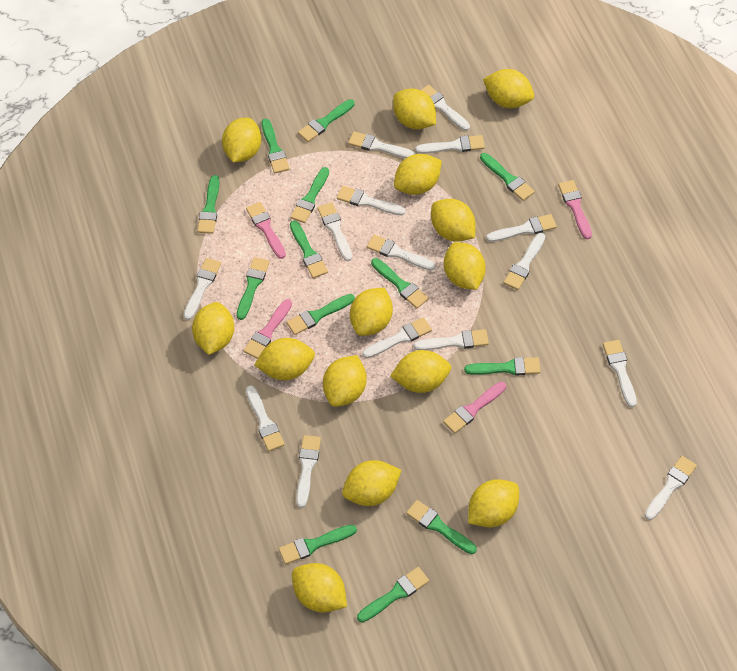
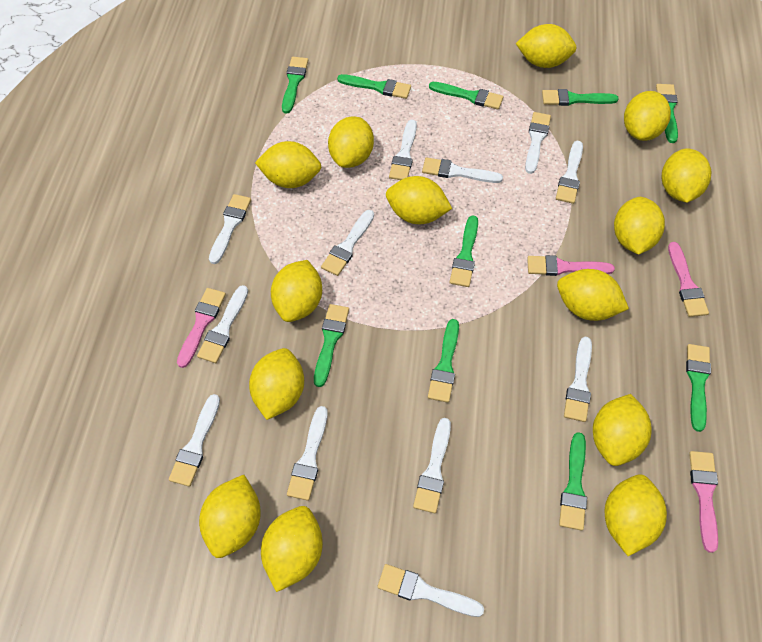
green brush: [197,175,219,234] [237,257,270,320] [262,119,289,173] [279,524,357,564] [287,294,355,335] [290,167,329,223] [290,221,328,278] [298,99,355,142] [357,567,429,623] [371,258,429,309] [406,500,477,554] [464,357,541,376] [480,153,535,201] = 13 -> [282,57,308,114] [314,304,349,387] [337,74,411,99] [428,319,459,403] [429,82,503,110] [450,215,478,287] [542,89,619,106] [559,432,587,531] [656,84,678,143] [686,344,711,432] = 10
white brush: [184,258,221,320] [246,385,285,451] [296,435,321,508] [317,202,352,261] [337,186,406,215] [348,131,416,158] [362,317,432,358] [367,235,435,270] [414,329,489,350] [415,135,485,154] [421,85,470,131] [486,214,557,242] [504,233,545,290] [603,340,637,407] [645,456,697,520] = 15 -> [169,394,220,487] [197,285,248,363] [209,194,251,264] [287,406,328,501] [321,210,374,276] [378,564,484,617] [389,120,417,180] [413,418,451,513] [422,157,503,183] [525,112,551,174] [556,141,583,204] [564,337,592,422] = 12

